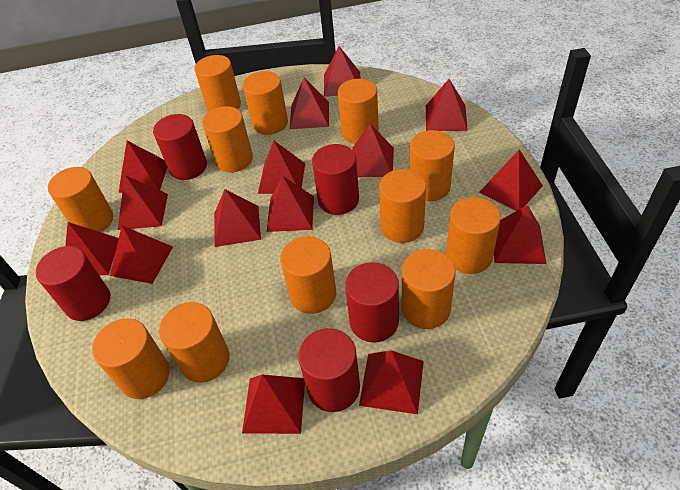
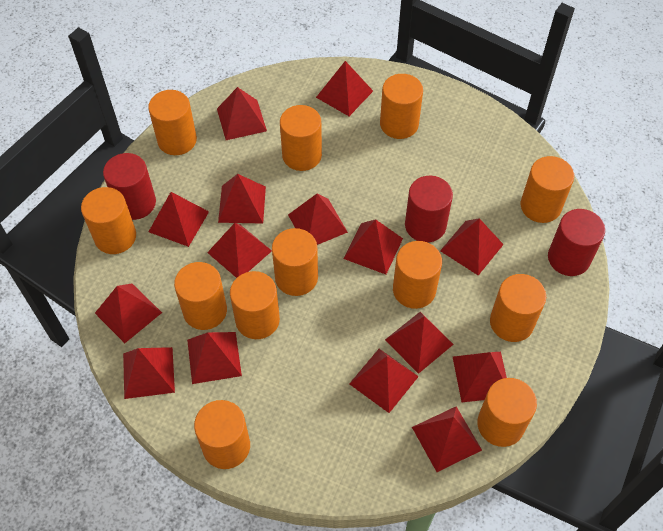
red cylinder: [36,246,110,321] [153,114,207,180] [298,328,360,412] [312,144,359,215] [345,262,399,343] = 5 -> [103,153,156,220] [405,176,453,242] [548,209,605,276] = 3

